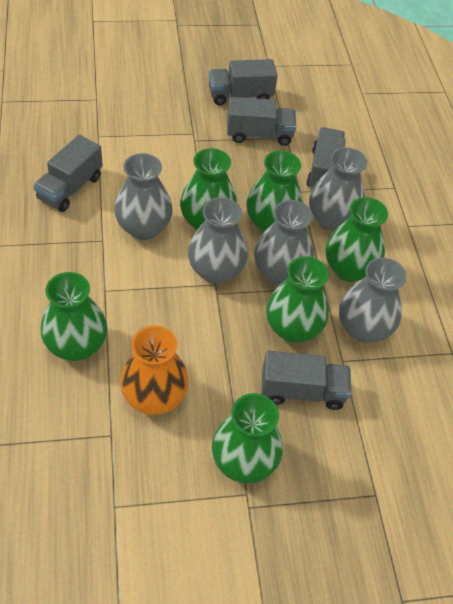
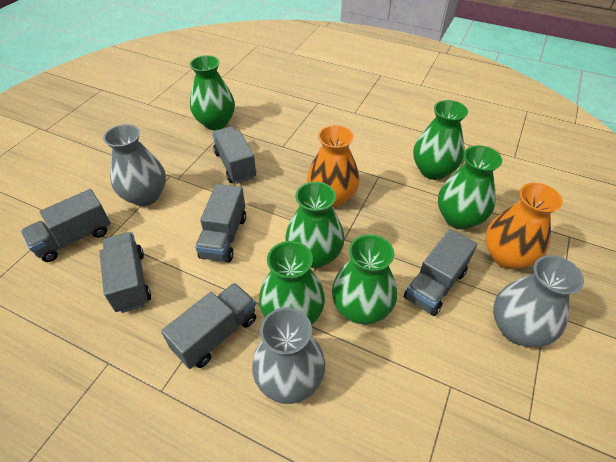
grey truck: [33,135,103,212] [209,59,278,105] [227,97,297,146] [261,351,351,410] [307,127,346,189] = 5 -> [21,189,110,262] [99,232,151,313] [161,283,256,369] [195,184,246,262] [212,126,256,184] [404,229,477,316] = 6
grey vase: [114,153,173,240] [188,197,248,284] [254,200,314,285] [309,147,367,232] [339,257,406,343] = 5 -> [103,124,166,206] [252,307,325,404] [493,255,584,347] = 3
orange vase: [120,325,189,415] = 1 -> [307,125,360,207] [485,183,563,269] = 2

